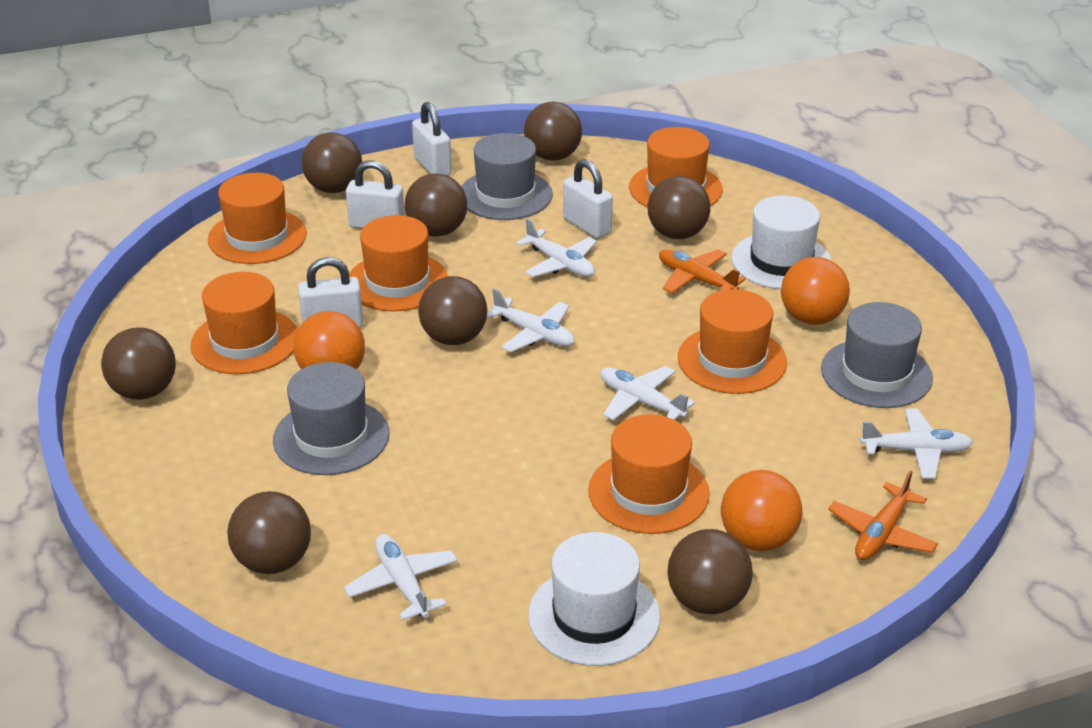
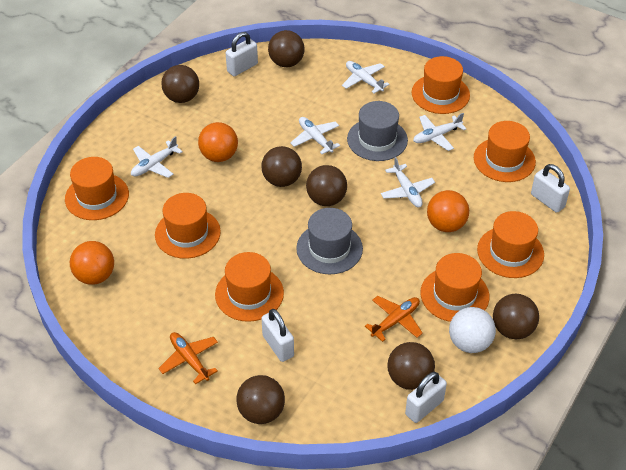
brown ball: [101,327,176,400] [227,491,311,574] [302,132,362,193] [405,173,467,237] [418,276,487,345] [524,102,582,161] [648,176,710,239] [668,529,753,614] = 8 -> [161,65,199,103] [236,375,285,424] [261,146,302,187] [268,30,305,67] [306,165,347,206] [387,342,435,390] [493,294,539,339] = 7
grey hat: [273,362,389,475] [461,133,553,220] [821,302,933,408] = 3 -> [296,208,363,274] [347,101,408,161] = 2
orange hat: [190,272,298,374] [208,173,307,264] [349,215,448,311] [588,414,710,534] [629,127,723,207] [678,289,787,394] = 6 -> [65,157,129,220] [155,193,221,259] [215,252,284,322] [412,56,470,114] [420,253,489,322] [474,121,536,182] [477,211,544,278] = 7
white ball: none = 0 -> [449,307,496,353] = 1
white hat: [528,532,660,666] [731,196,832,289] = 2 -> none = 0

